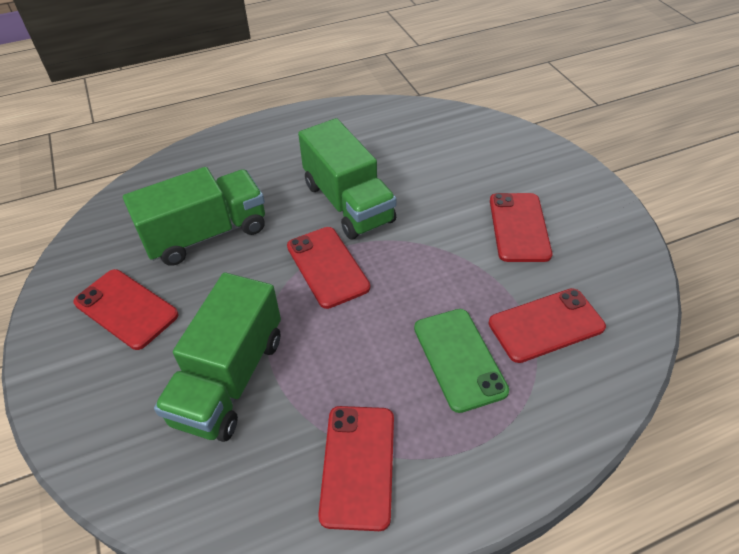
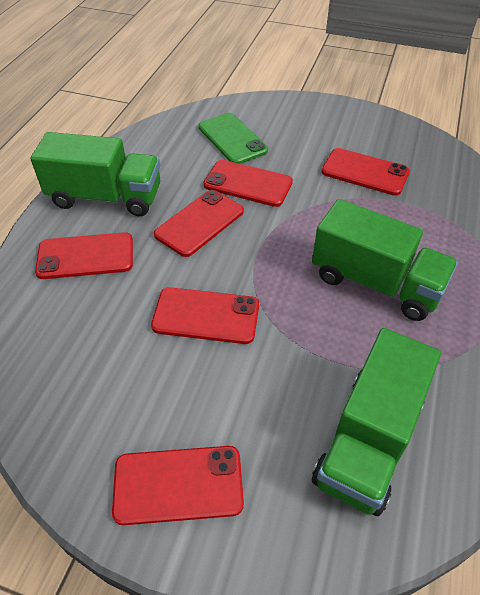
red phone: [73,269,179,350] [287,227,370,309] [318,406,394,531] [489,288,606,363] [490,193,552,262] = 5 -> [35,232,133,279] [112,446,244,525] [151,287,259,344] [154,190,244,257] [203,160,293,207] [322,148,410,196] = 6

